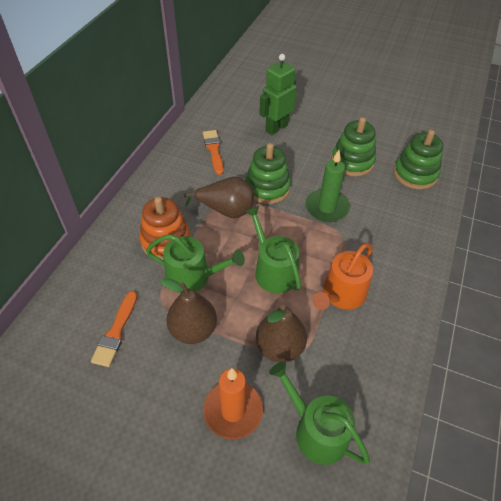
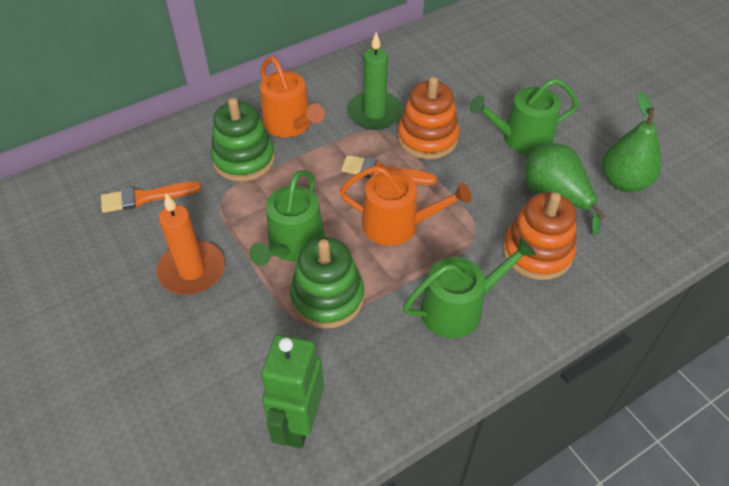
brown pear: [160,278,217,344] [184,177,254,218] [256,305,307,362] = 3 -> none = 0
green pear: none = 0 -> [525,143,605,236] [602,92,662,192] = 2
green stacking toy: [245,143,291,204] [331,117,376,176] [394,130,443,189] = 3 -> [210,98,275,182] [290,237,364,329] = 2
orange stacking toy: [139,197,191,260] = 1 -> [397,77,459,159] [503,192,576,280] = 2
orange watering can: [313,243,373,310] = 1 -> [260,57,325,137] [340,166,471,246] = 2

